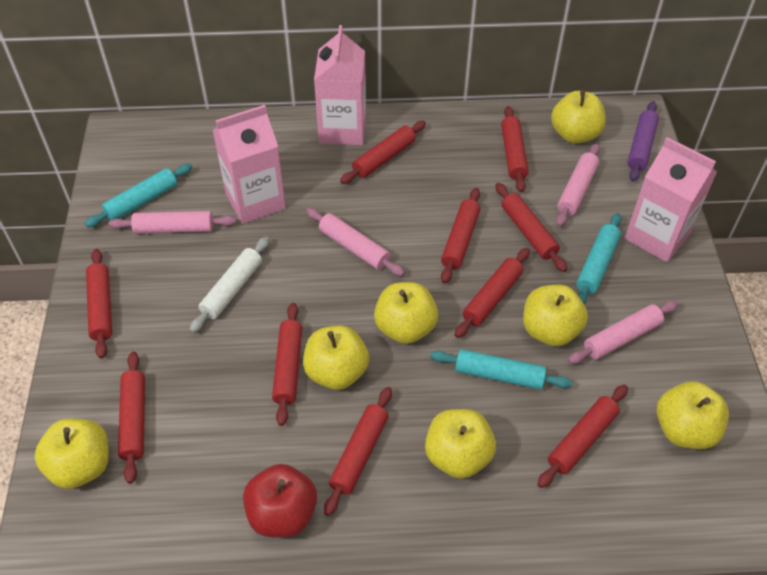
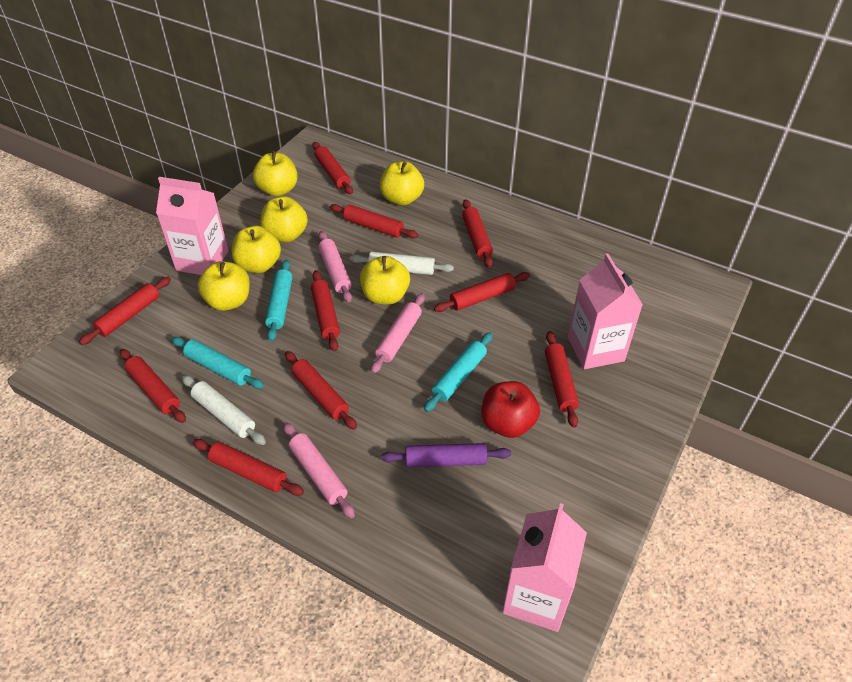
pink rolling pin: [109,211,236,234] [306,208,405,276] [556,143,600,227] [568,301,678,364] = 4 -> [283,422,355,518] [318,231,352,303] [371,293,425,374] = 3
white rolling pin: [189,237,269,333] = 1 -> [182,375,266,445] [350,252,454,275] = 2
yellow apple: [34,418,109,489] [303,325,369,390] [374,282,438,344] [425,409,496,479] [523,285,588,346] [551,90,606,143] [657,381,729,449] = 7 -> [198,261,250,311] [232,226,281,273] [253,151,298,196] [260,196,308,242] [360,256,410,305] [380,161,424,206] = 6

